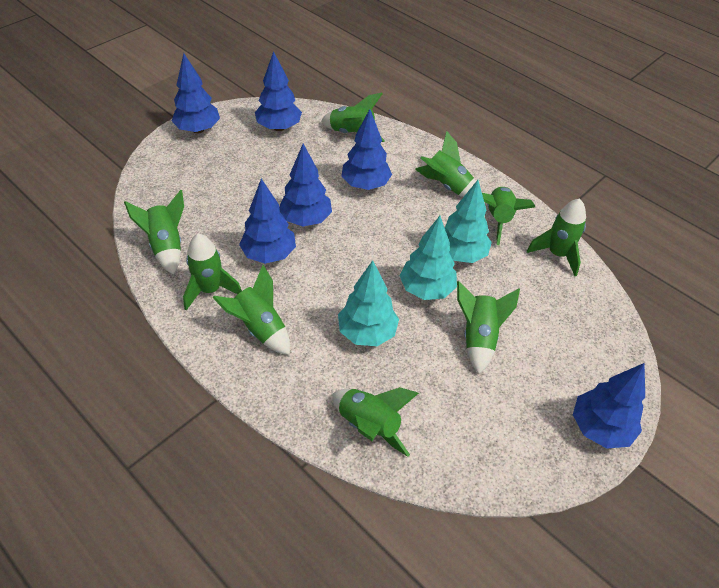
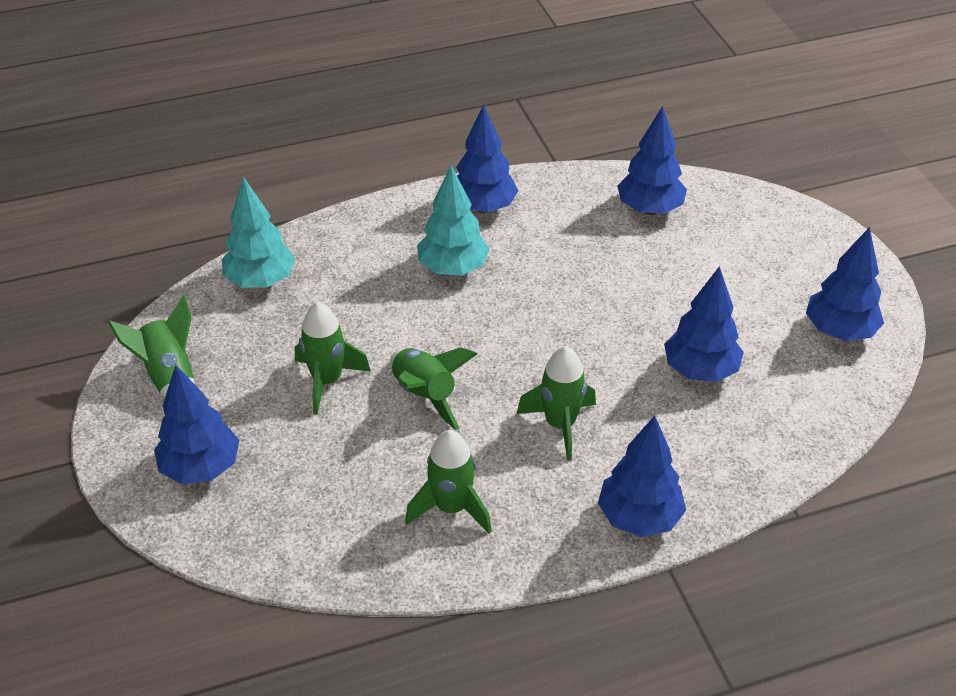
green rocket: [124,190,184,274] [183,234,242,310] [212,265,290,355] [321,92,385,142] [332,387,419,457] [415,131,476,197] [457,281,520,374] [482,187,535,245] [527,198,586,276] = 9 -> [108,295,195,398] [295,302,371,415] [390,347,477,430] [405,430,492,533] [517,346,596,461] = 5
turquoise tree: [338,260,399,346] [399,216,457,300] [444,180,492,263] = 3 -> [222,177,295,288] [417,165,490,275] = 2

